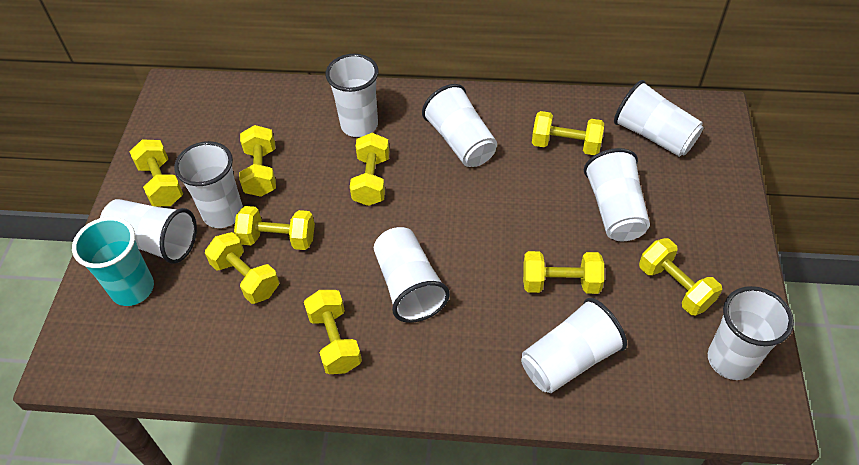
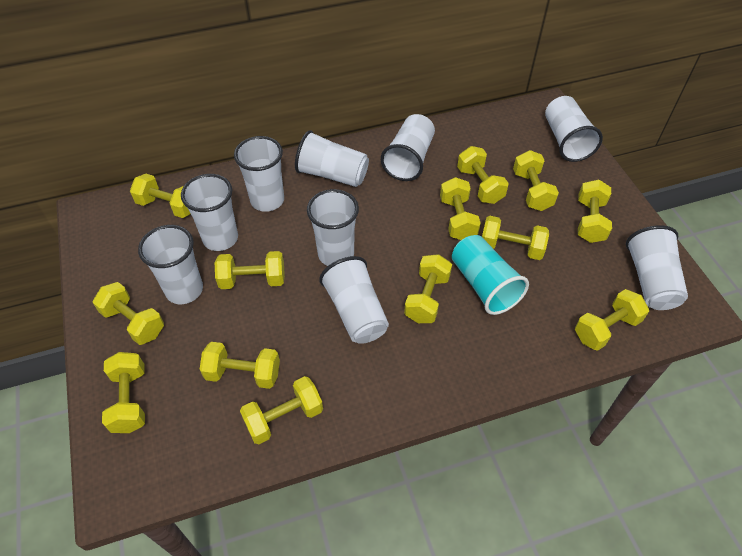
yellow dumbbell: [129,139,183,206] [205,232,279,304] [234,206,315,250] [239,125,276,197] [304,290,362,374] [350,133,389,206] [523,251,604,294] [532,111,604,155] [639,238,722,315] = 9 -> [92,282,164,345] [102,352,145,433] [130,174,191,218] [200,342,280,389] [215,251,285,289] [240,376,323,444] [404,254,452,323] [440,177,481,240] [457,146,509,204] [482,216,549,260] [513,150,559,211] [575,289,649,351] [578,180,612,243] = 13

